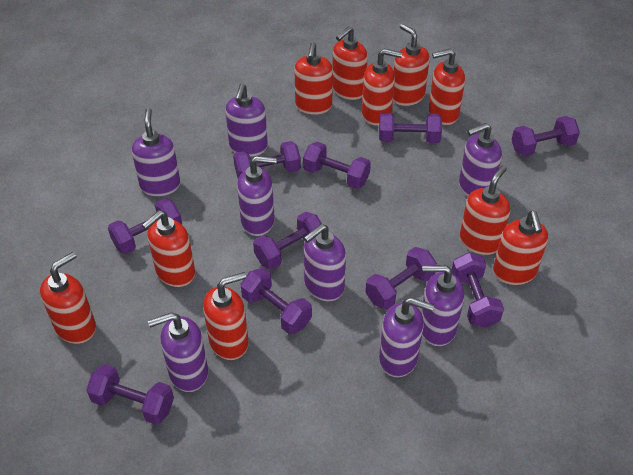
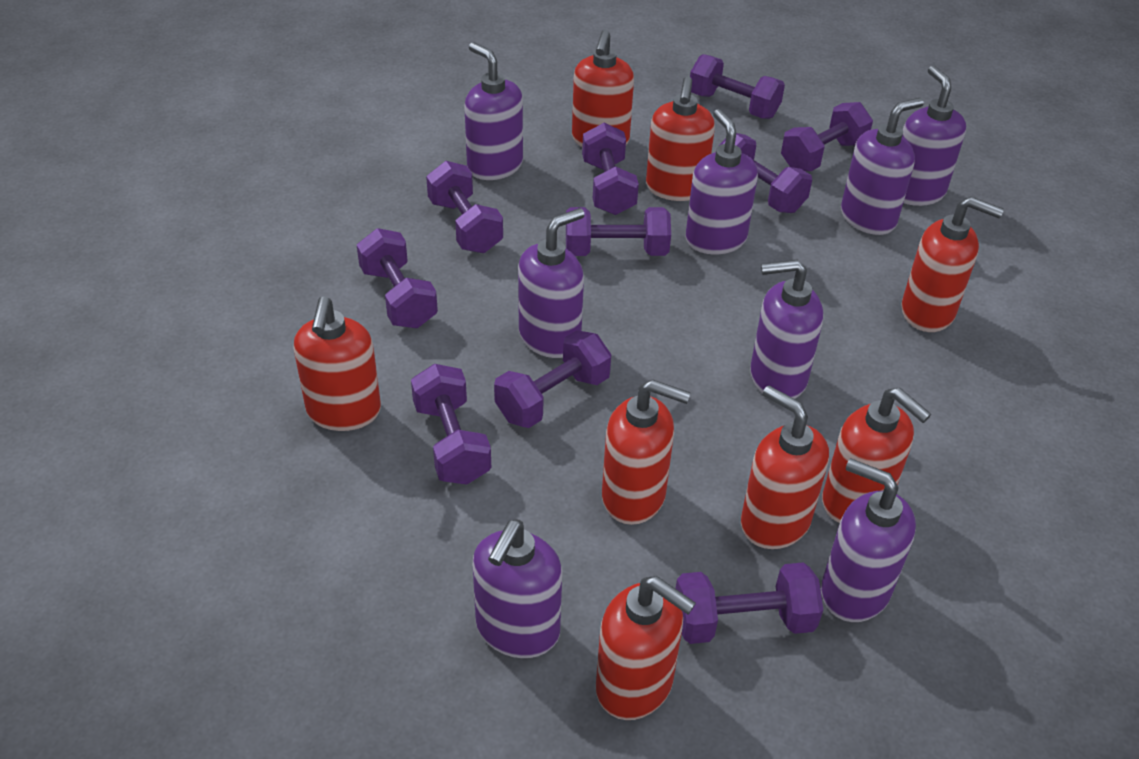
red soap dispenser: [40,252,96,344] [142,210,195,287] [203,272,249,360] [295,42,333,115] [332,26,368,100] [362,49,402,125] [393,24,430,106] [429,49,465,125] [460,165,510,255] [493,211,548,285] = 10 -> [293,296,381,431] [572,30,634,147] [596,576,696,720] [602,379,691,525] [646,77,715,201] [741,386,829,549] [822,387,931,523] [901,197,1004,332] = 8

